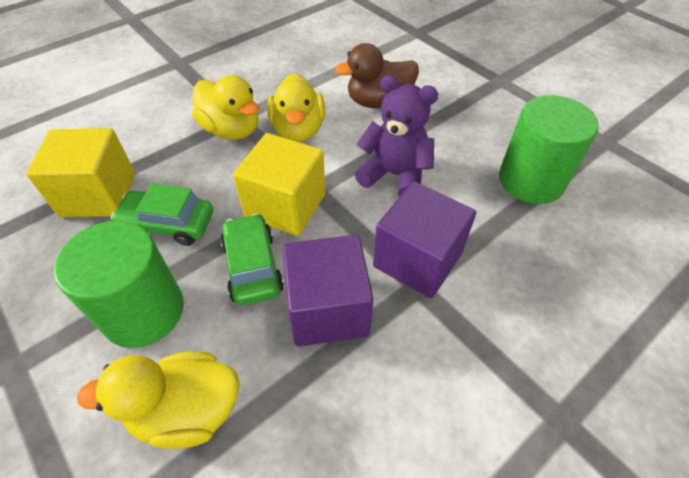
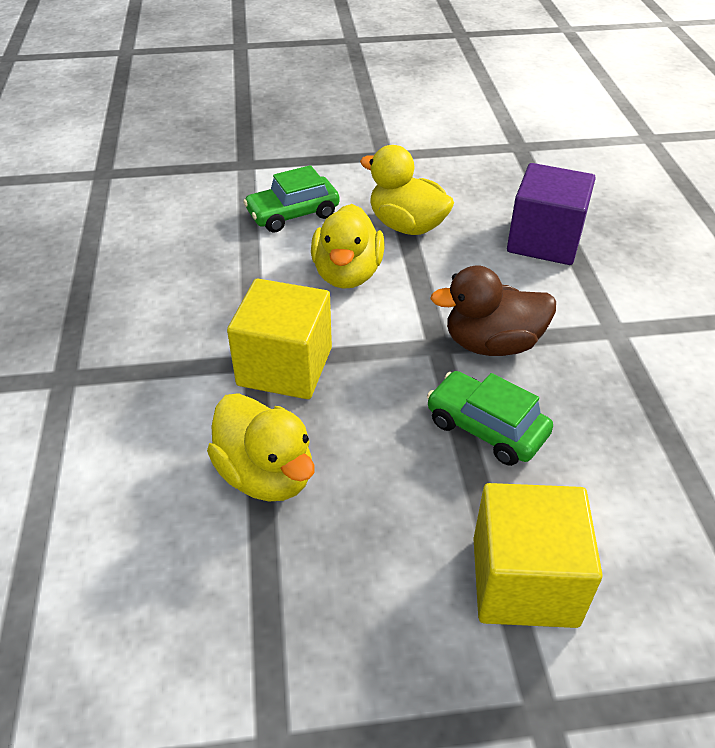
green cylinder: [54,221,184,348] [499,95,599,204] = 2 -> none = 0
purple cube: [282,235,374,347] [373,182,476,298] = 2 -> [507,163,596,265] = 1
purple teddy bear: [355,75,438,197] = 1 -> none = 0

